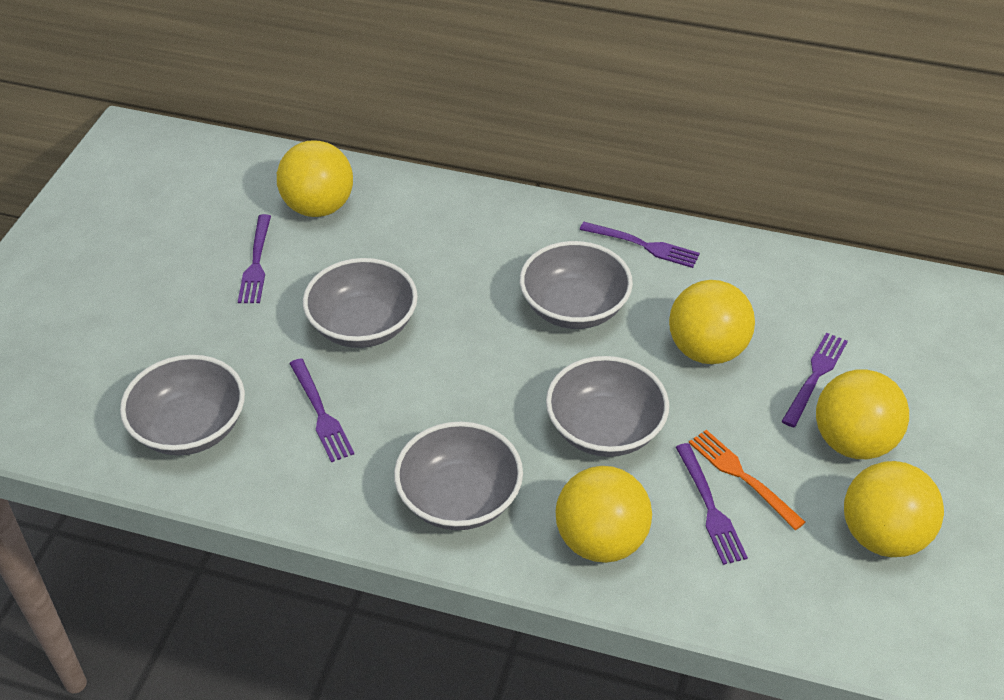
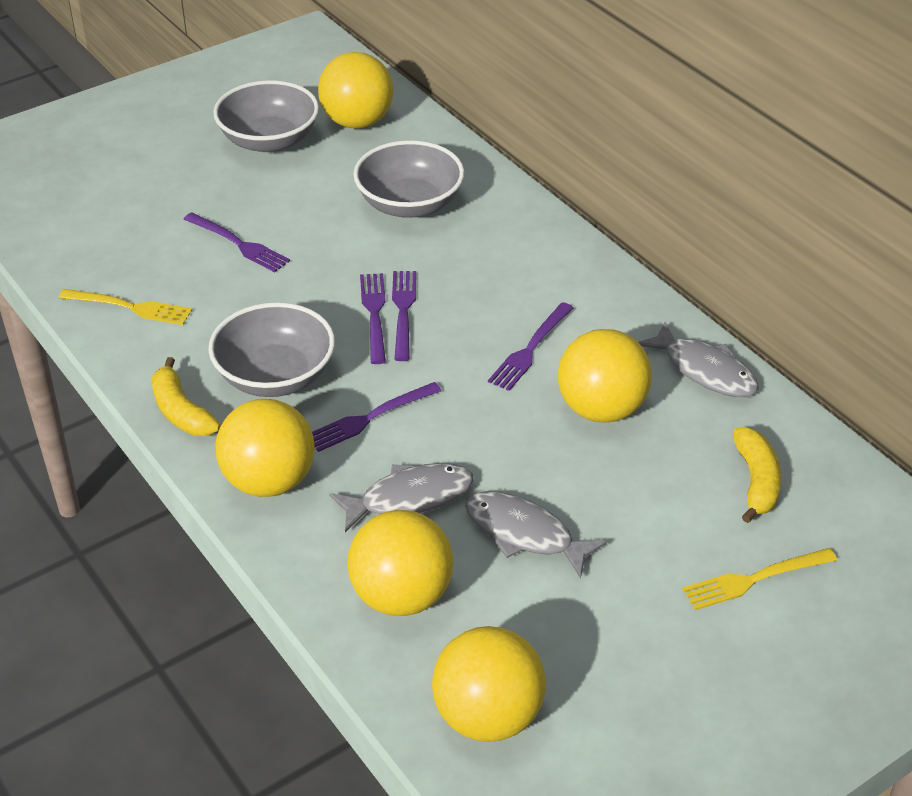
grey bowl: [120,355,245,456] [303,258,418,348] [394,421,523,530] [520,241,633,329] [546,356,669,457] = 5 -> [209,302,335,397] [213,80,319,153] [353,140,465,218] = 3
grey fish: none = 0 -> [329,463,474,533] [465,491,607,579] [638,321,759,397] = 3
orange fork: [689,430,806,530] = 1 -> none = 0
yellow banana: none = 0 -> [152,357,220,436] [733,427,781,523] = 2
yellow fork: none = 0 -> [59,289,192,325] [682,548,837,610] = 2

